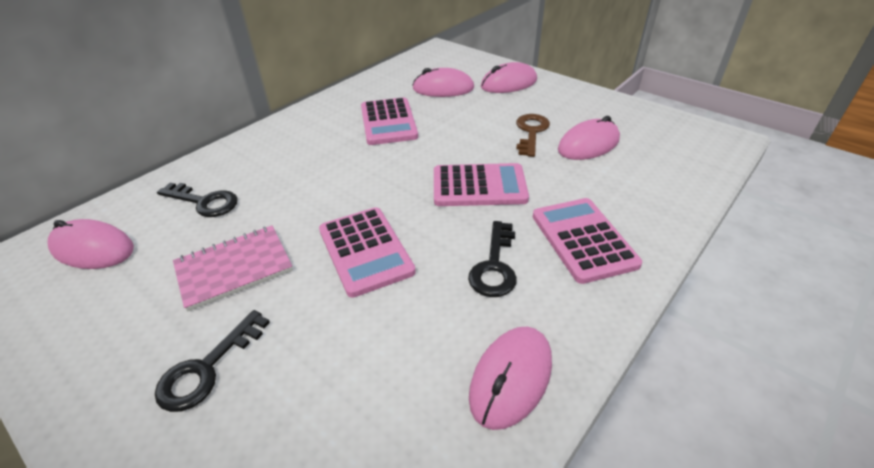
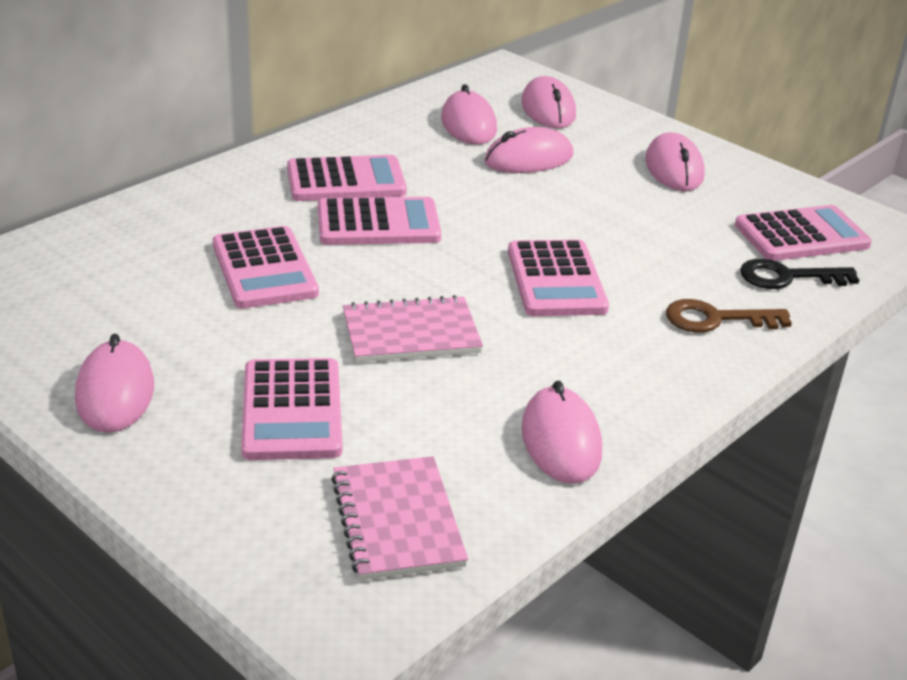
black key: [155,310,270,412] [157,183,238,217] [468,221,517,297] = 3 -> [740,259,859,289] = 1
pink calculator: [319,207,416,298] [361,97,418,145] [434,163,529,206] [533,198,642,284] = 4 -> [213,226,319,309] [241,358,342,460] [287,155,407,201] [318,197,441,245] [508,239,609,316] [735,205,872,261] = 6
pink mouse: [48,219,134,269] [412,68,474,97] [469,327,552,430] [481,62,537,93] [558,116,620,160] = 5 -> [75,334,154,433] [441,84,497,145] [484,127,573,173] [521,76,576,128] [522,381,602,484] [645,132,705,191] = 6
pink notebook: [173,226,293,311] = 1 -> [331,456,468,580] [343,295,483,362] = 2

